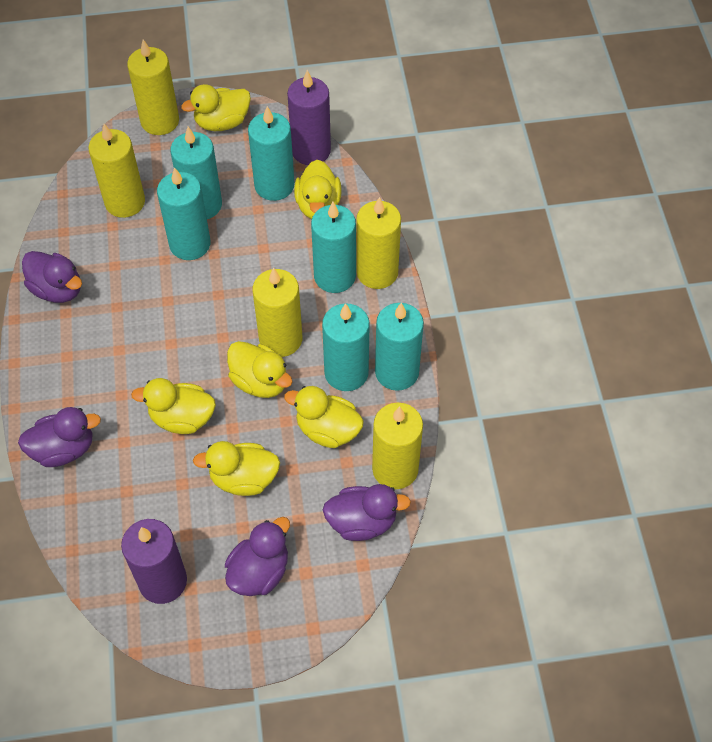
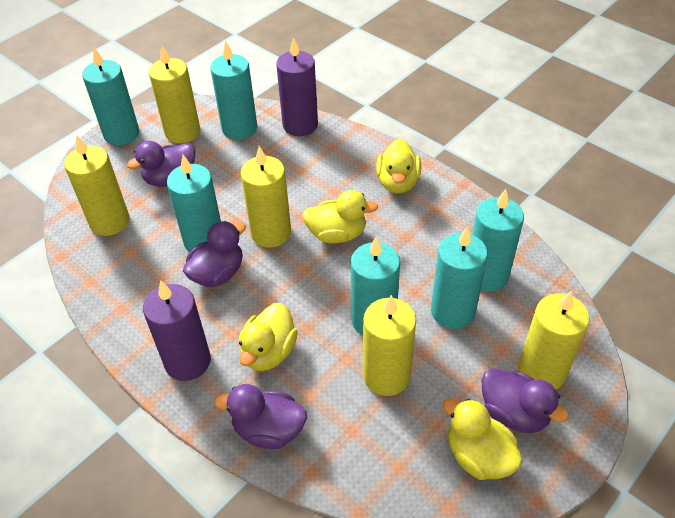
yellow duck: [131,378,216,434] [181,84,251,131] [193,441,280,496] [227,341,293,398] [284,386,364,448] [294,160,342,219] = 6 -> [239,303,298,371] [302,190,378,243] [376,139,421,194] [443,398,522,480] = 4

